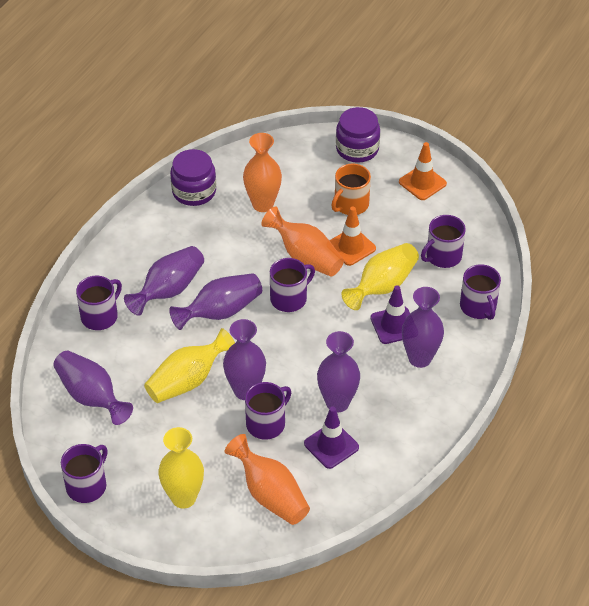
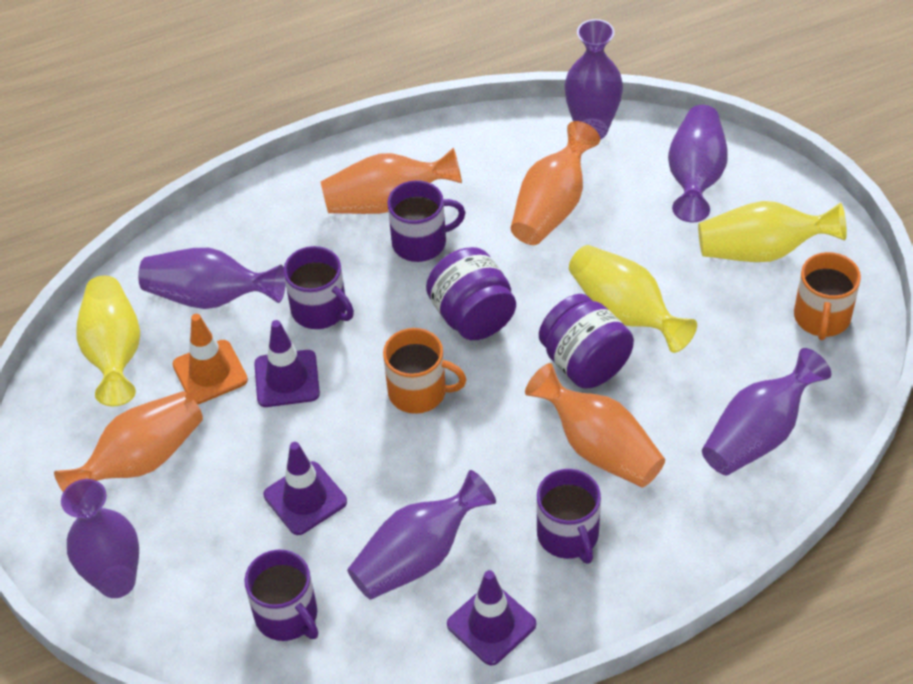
orange mug: [331,164,371,215] = 1 -> [383,328,467,414] [794,252,861,340] = 2
orange traffic cone: [329,206,376,266] [399,142,447,200] = 2 -> [173,314,248,404] = 1
orange vase: [225,434,310,525] [243,133,282,212] [261,207,344,277] = 3 -> [54,391,203,492] [321,148,462,214] [511,121,600,245] [525,363,665,487] = 4
purple mug: [61,444,107,503] [76,276,122,330] [245,382,291,440] [270,258,315,312] [421,215,466,268] [460,264,501,320] = 6 -> [244,549,318,641] [284,246,354,329] [387,180,465,262] [537,469,601,564] = 4
purple traffic cone: [304,407,359,469] [370,285,410,344] = 2 -> [254,320,320,407] [264,442,347,535] [447,570,536,666] = 3

